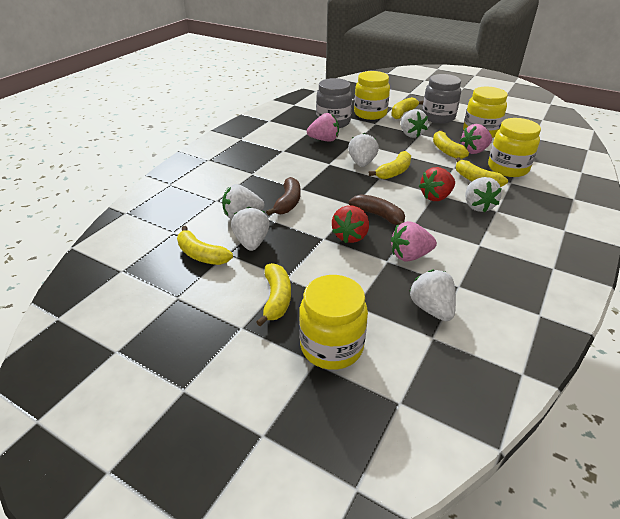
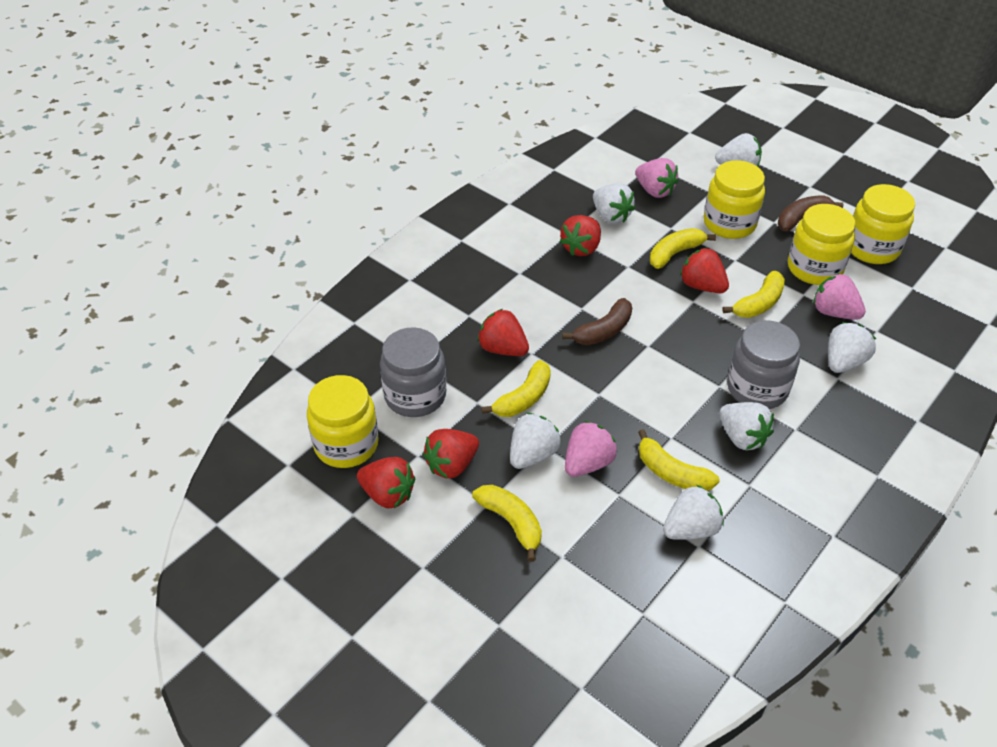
red strawberry: [332,205,369,243] [419,167,455,201] = 2 -> [357,457,415,509] [423,429,479,479] [477,309,529,356] [560,215,601,256] [680,248,729,293] = 5
yellow banana: [177,226,233,265] [256,263,291,326] [368,151,411,179] [391,97,423,119] [433,130,469,159] [456,157,508,187] = 6 -> [472,485,542,562] [481,360,551,417] [638,429,720,491] [650,228,716,269] [722,271,785,318] = 5

